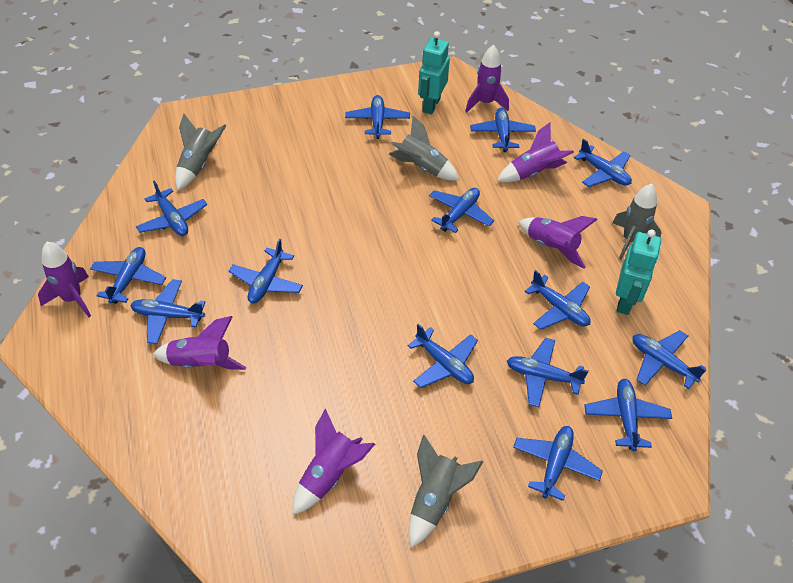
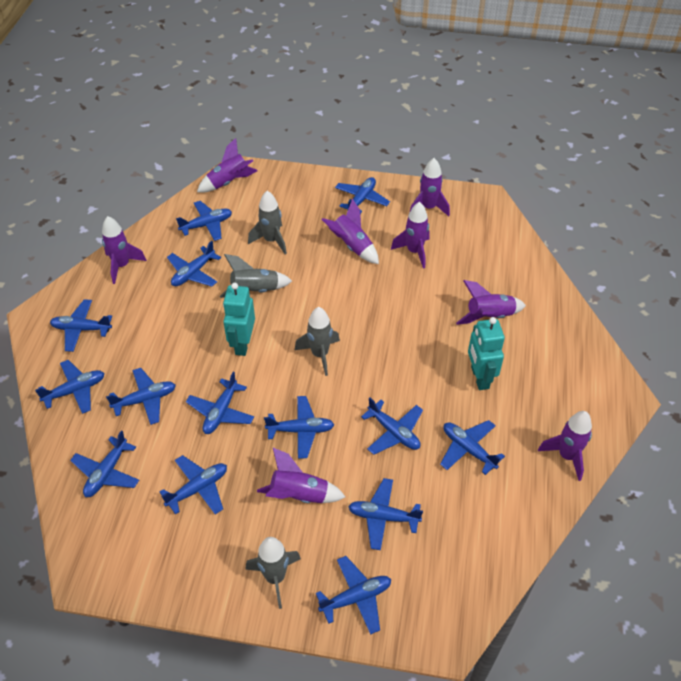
purple rocket: [38,242,91,317] [152,316,246,370] [293,409,375,515] [465,45,509,112] [497,122,574,183] [518,216,598,269] = 6 -> [102,216,147,284] [197,138,258,193] [257,448,345,503] [321,199,379,264] [391,202,430,269] [410,158,450,216] [456,280,526,325] [538,411,592,481] = 8

